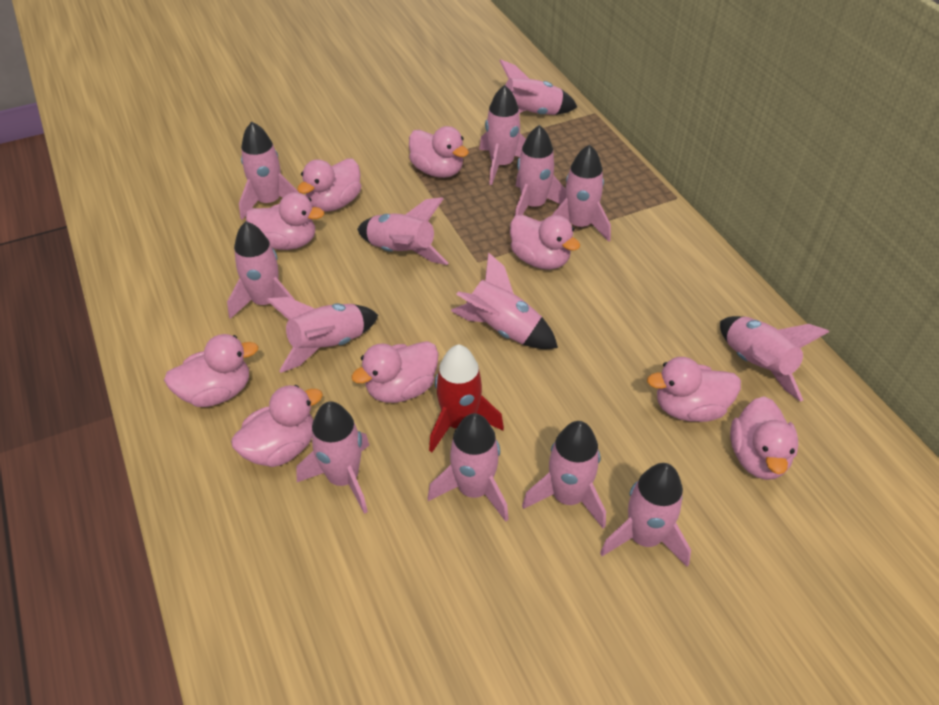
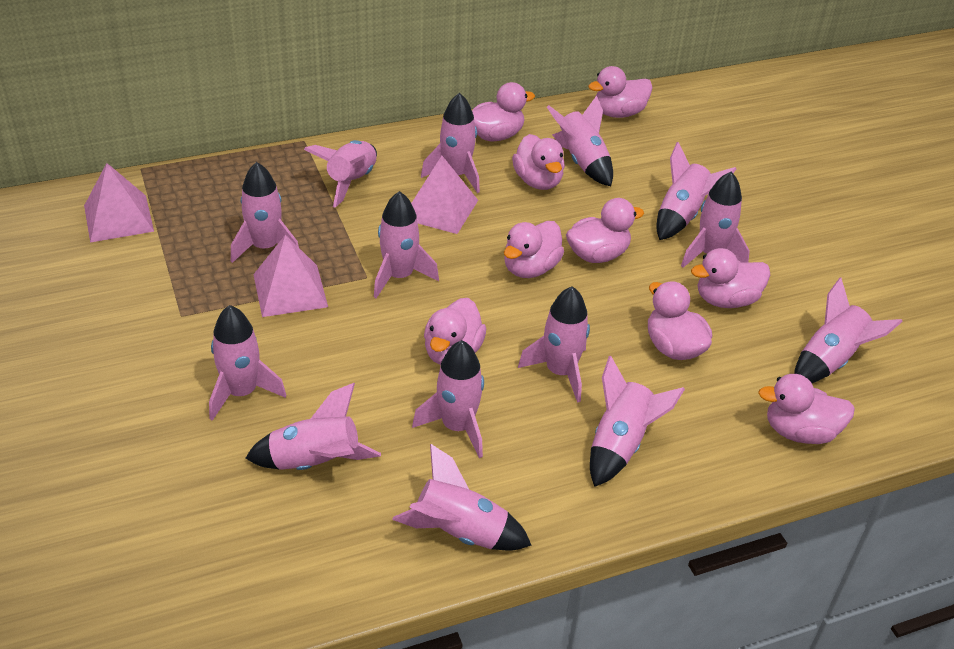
pink pyramid: none = 0 -> [84,163,154,242] [253,235,328,317] [411,156,478,234] = 3
red rocket: [429,344,504,452] = 1 -> none = 0

